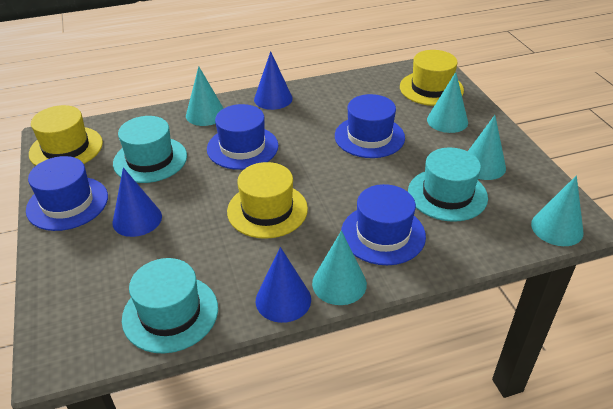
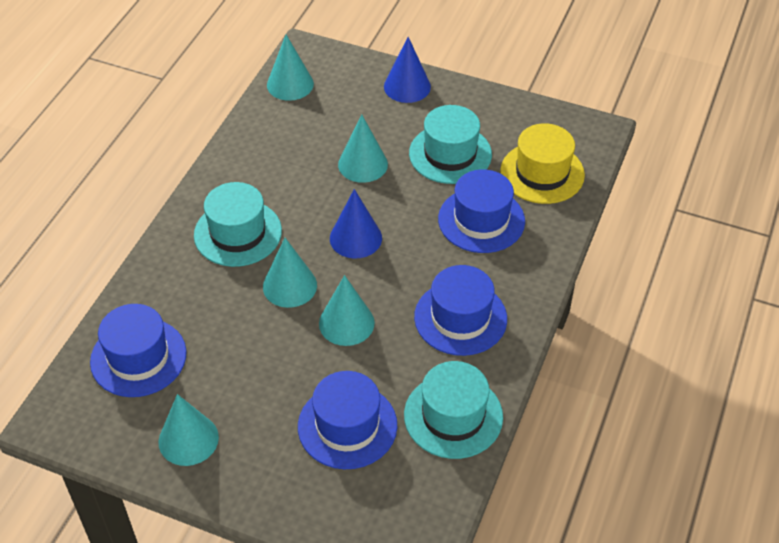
blue cone: [112,167,162,237] [254,51,293,110] [256,247,311,323] = 3 -> [330,189,382,258] [384,37,431,103] = 2
yellow hat: [29,105,103,166] [227,162,308,239] [400,50,464,106] = 3 -> [500,123,585,204] = 1

